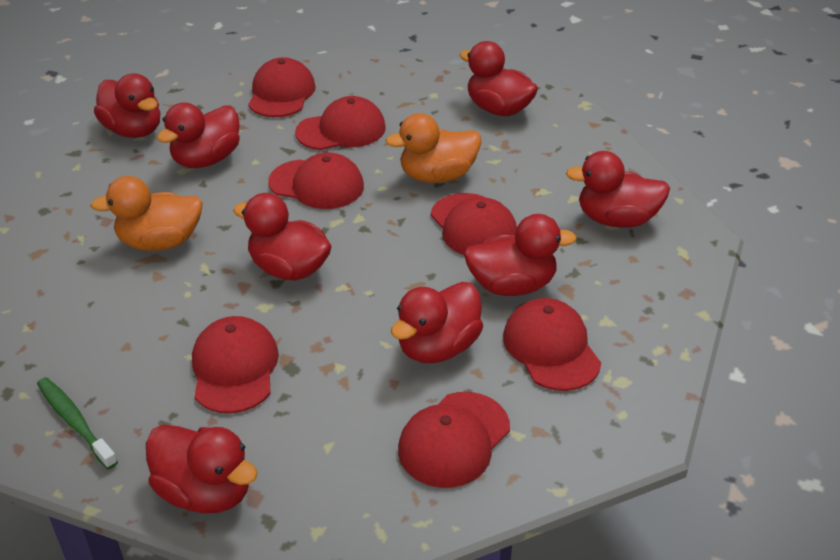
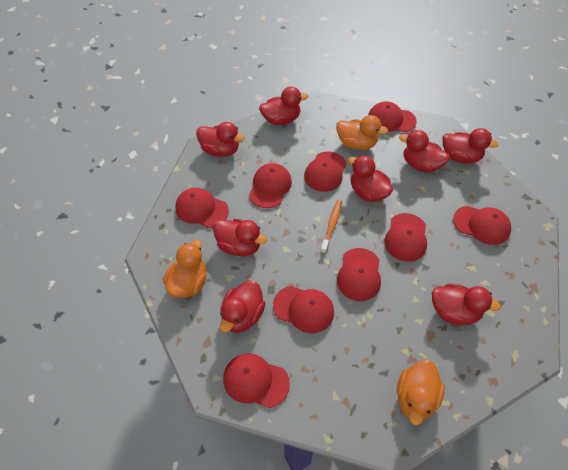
green toothbrush: [37,377,118,469] = 1 -> none = 0
orange duck: [90,176,203,251] [386,113,481,183] = 2 -> [163,240,206,298] [336,115,388,150] [397,360,445,425] = 3
orange toothbrush: none = 0 -> [320,200,342,254] = 1
red cap: [192,316,279,413] [248,57,316,117] [268,153,364,209] [295,96,386,150] [398,392,510,488] [431,193,517,255] [503,298,601,391] = 7 -> [175,188,229,228] [223,353,290,408] [249,163,292,208] [273,286,334,333] [304,152,347,192] [337,248,381,301] [368,101,417,132] [384,213,427,262] [453,206,511,245] = 9

